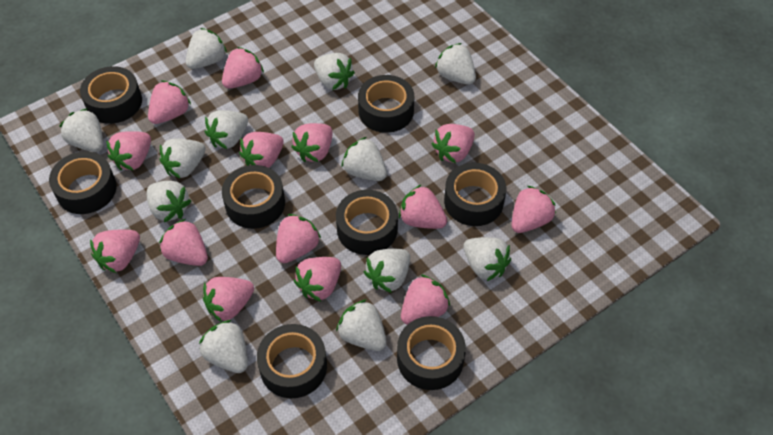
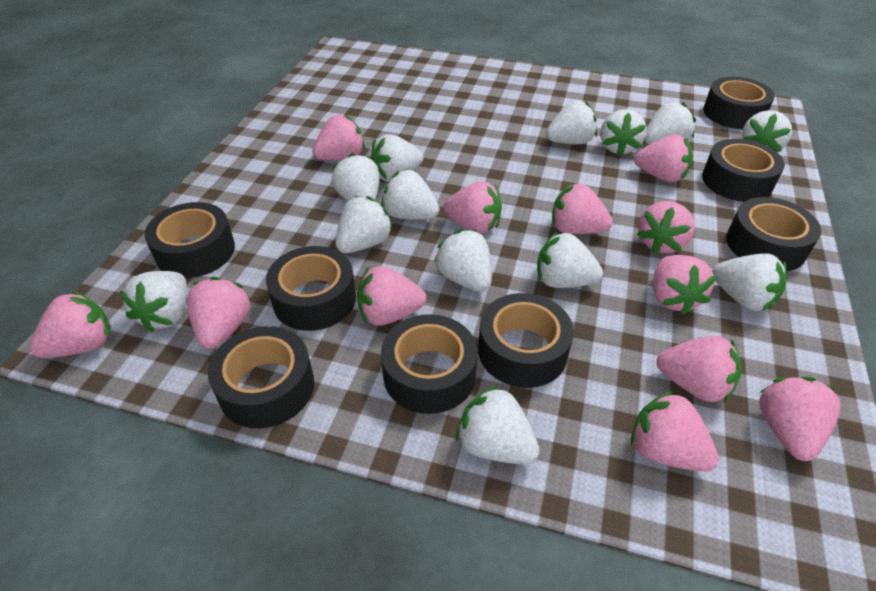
pink strawberry: [90,230,140,273] [106,131,151,171] [148,80,191,124] [159,219,208,266] [203,277,254,322] [222,47,264,89] [239,132,284,168] [276,214,321,263] [291,123,332,162] [294,257,341,302] [399,184,447,229] [401,274,450,325] [432,124,475,163] [512,186,556,233] = 14 -> [29,291,110,358] [187,277,251,349] [312,115,365,160] [357,266,427,326] [443,181,502,233] [552,183,613,234] [631,390,719,472] [634,134,693,182] [637,201,695,254] [653,255,717,315] [656,336,741,403] [759,377,840,461] = 12
white strawberry: [59,108,103,152] [147,181,191,222] [160,138,206,179] [186,28,227,69] [199,320,248,373] [205,110,248,149] [314,53,355,90] [336,299,387,351] [342,137,387,181] [364,249,410,293] [435,43,476,85] [463,237,511,281] = 12 -> [120,271,187,332] [332,153,380,201] [336,196,394,253] [370,134,423,182] [381,169,440,220] [434,230,492,292] [456,385,540,464] [537,231,603,288] [546,101,597,145] [600,109,647,156] [644,102,696,145] [712,253,787,311] [742,110,792,152] = 13

